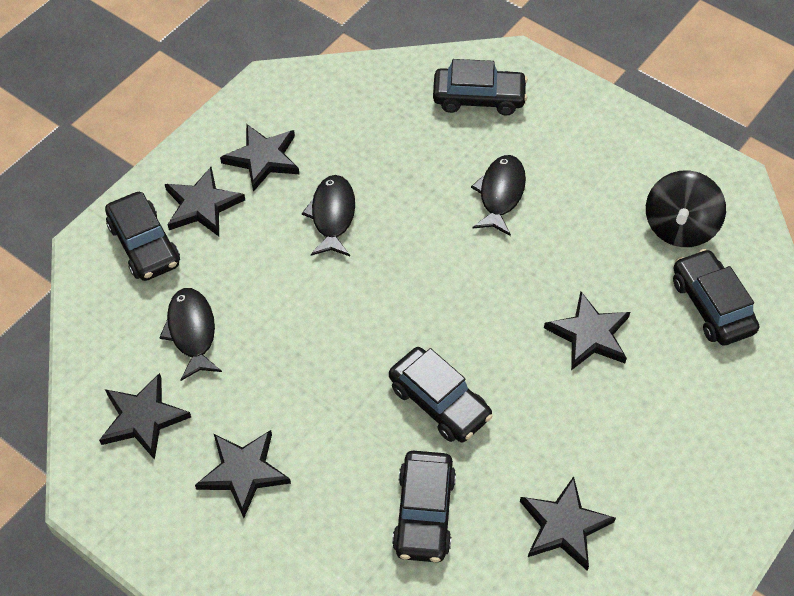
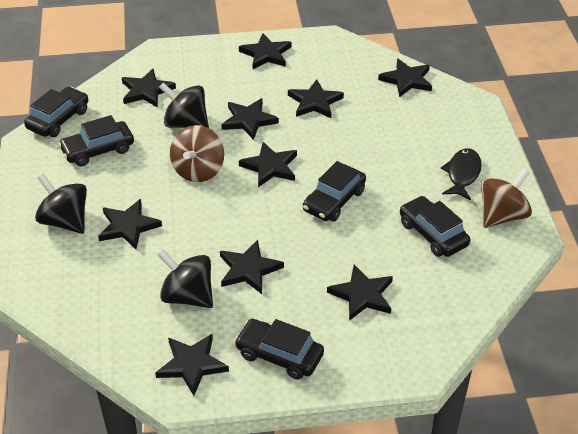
black fish: [159,288,222,381] [302,175,355,256] [471,155,526,236] = 3 -> [441,148,482,200] = 1
black spinning top: [646,170,726,247] = 1 -> [35,174,87,234] [157,249,213,308] [159,82,209,128] = 3
black star: [99,373,191,460] [165,167,245,236] [195,430,291,518] [220,124,299,192] [520,476,616,571] [544,292,630,370] = 6 -> [98,199,162,249] [122,69,176,108] [155,334,229,396] [220,240,284,294] [221,98,279,140] [239,34,291,69] [239,142,297,187] [288,79,344,118] [327,265,393,321] [378,59,432,97] = 10
brown spinning top: none = 0 -> [170,125,224,182] [481,168,532,228] = 2

